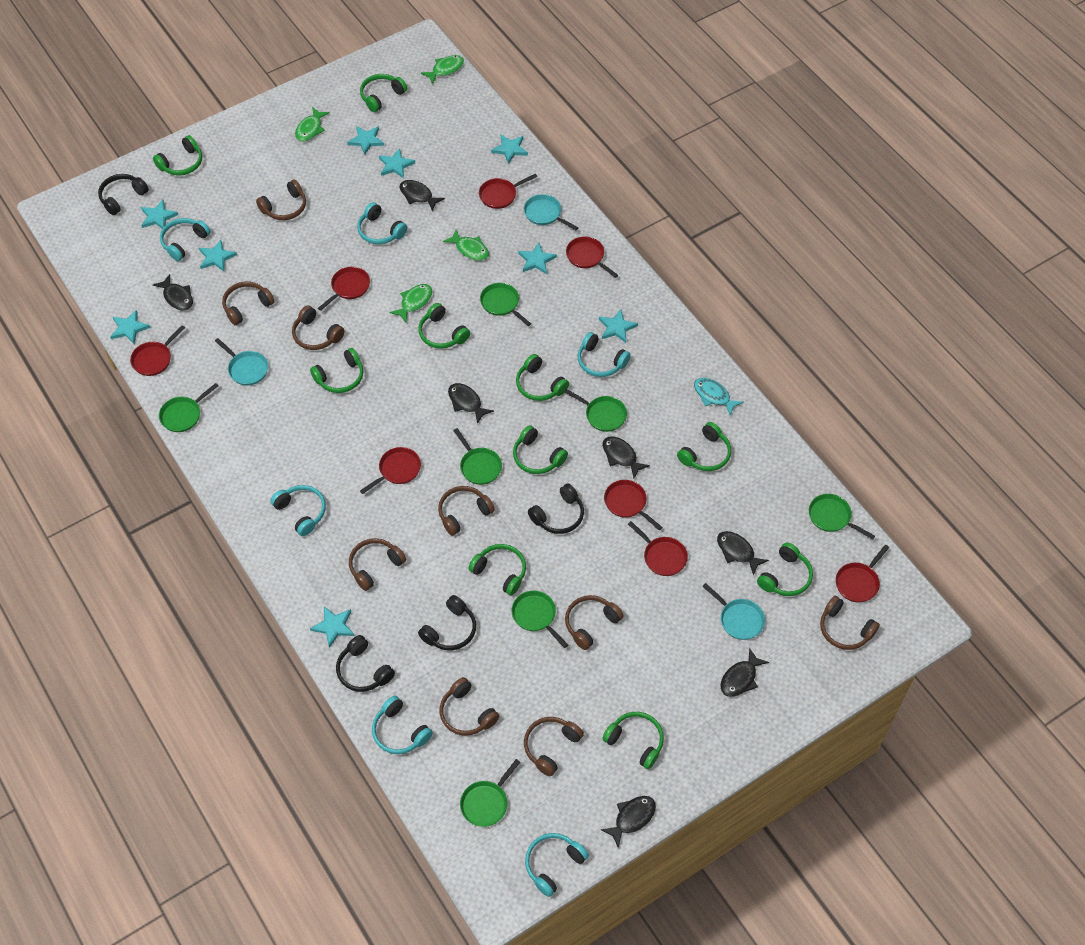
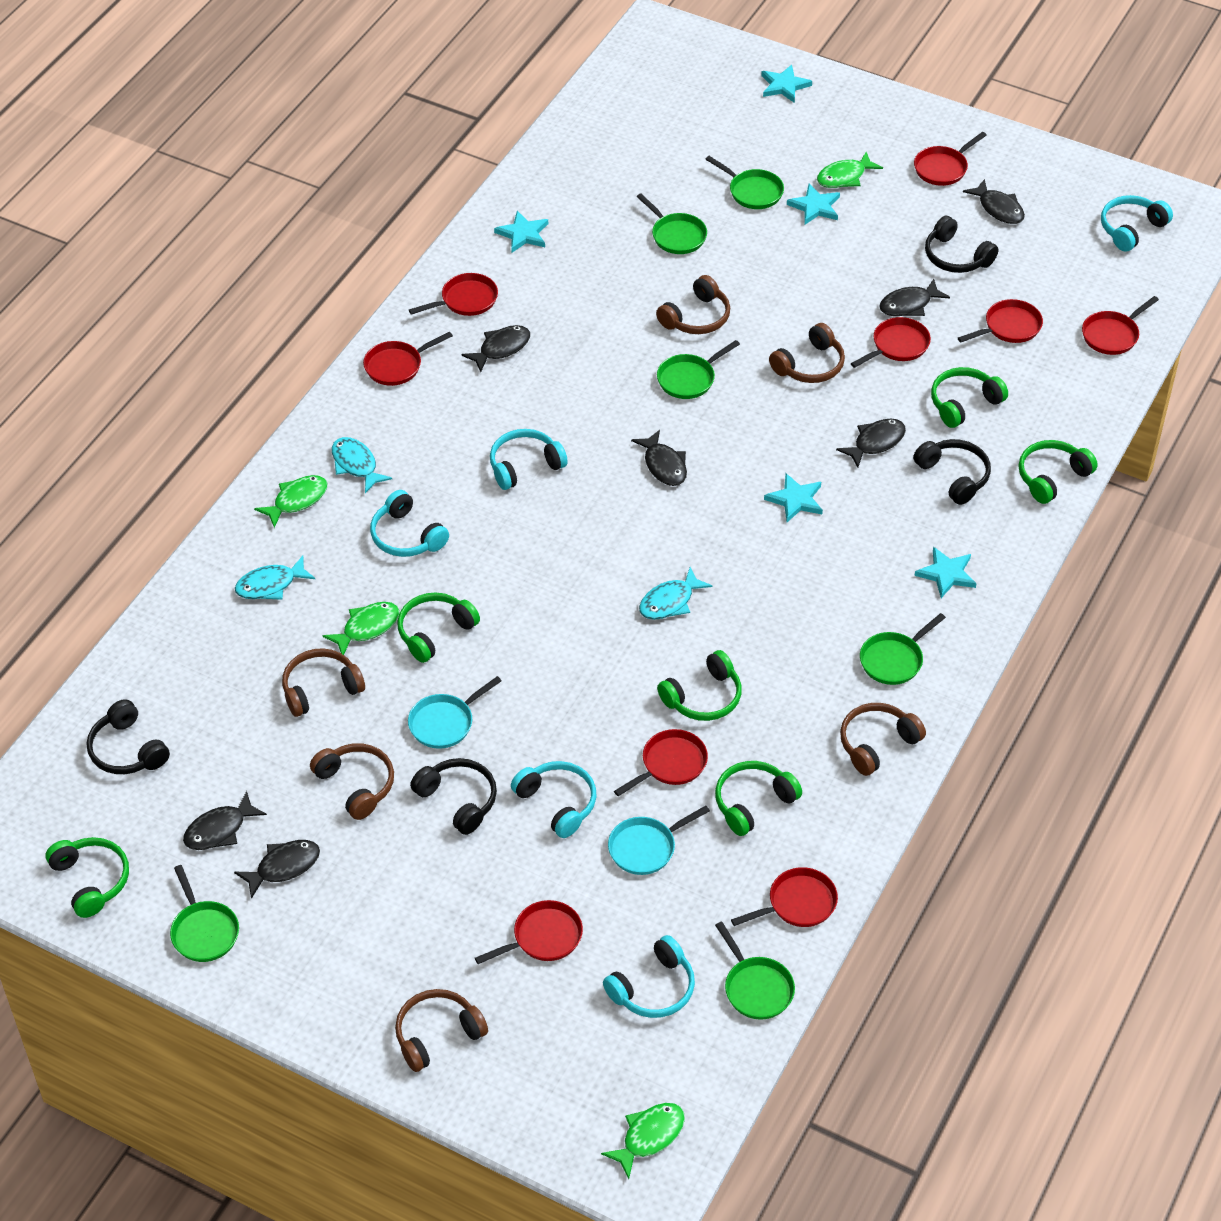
brown headphones: [222,281,275,325] [256,180,306,220] [292,305,345,350] [349,538,406,591] [438,486,495,536] [439,677,499,736] [524,717,584,776] [565,595,624,650] [820,596,880,650] = 9 -> [282,648,365,717] [310,743,394,820] [395,989,488,1072] [656,275,730,334] [769,323,845,383] [840,703,926,776] = 6
green headphones: [153,135,202,176] [310,348,363,393] [360,74,407,112] [418,303,470,349] [468,544,526,596] [513,425,568,474] [516,354,569,401] [602,712,664,769] [677,422,731,471] [757,543,813,596] = 10 -> [45,837,129,918] [397,592,480,663] [657,650,742,721] [715,761,802,836] [931,367,1008,428] [1019,440,1098,504] = 6
green pan: [159,383,219,432] [453,428,502,485] [460,759,520,827] [480,283,531,326] [512,591,568,648] [564,389,627,432] [809,494,875,540] = 7 -> [170,865,239,962] [637,193,707,254] [657,340,740,399] [705,156,784,209] [715,922,795,1020] [860,613,946,685] = 6
red pan: [130,325,185,376] [318,267,370,311] [360,447,421,494] [479,174,537,209] [566,237,618,278] [604,480,663,530] [628,521,688,576] [836,545,889,603] = 8 -> [363,331,453,386] [409,273,498,316] [475,900,583,964] [614,729,708,796] [731,867,838,927] [851,317,931,368] [914,132,987,186] [958,299,1043,343] [1082,296,1159,355] = 9
turquoise fish: [694,378,744,416] = 1 -> [235,556,315,600] [332,437,392,493] [639,567,712,620] = 3
turquoise headphones: [160,218,211,261] [270,485,326,536] [357,202,408,244] [372,696,433,754] [525,833,589,897] [577,332,631,377] = 6 -> [370,490,449,557] [490,429,568,490] [511,761,597,838] [603,935,695,1018] [1101,195,1173,252] = 5
turquoise pan: [215,338,268,385] [524,194,578,230] [702,583,765,640] = 3 -> [408,676,502,749] [608,806,710,875] = 2
turquoise star: [110,310,150,344] [141,200,178,229] [199,240,237,271] [310,606,355,648] [347,126,384,155] [379,148,415,178] [491,135,528,164] [518,243,557,274] [599,309,638,343] = 9 -> [494,211,548,252] [761,65,812,103] [764,473,823,522] [787,184,840,224] [914,547,977,598] = 5

